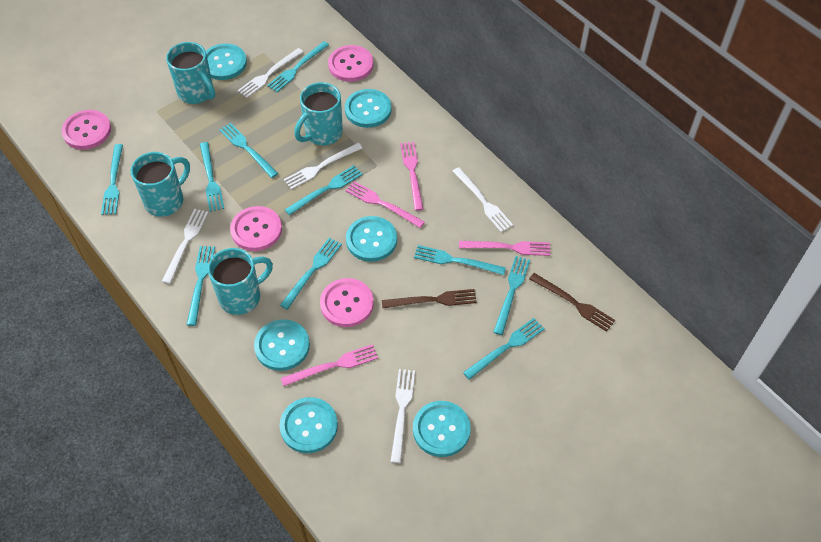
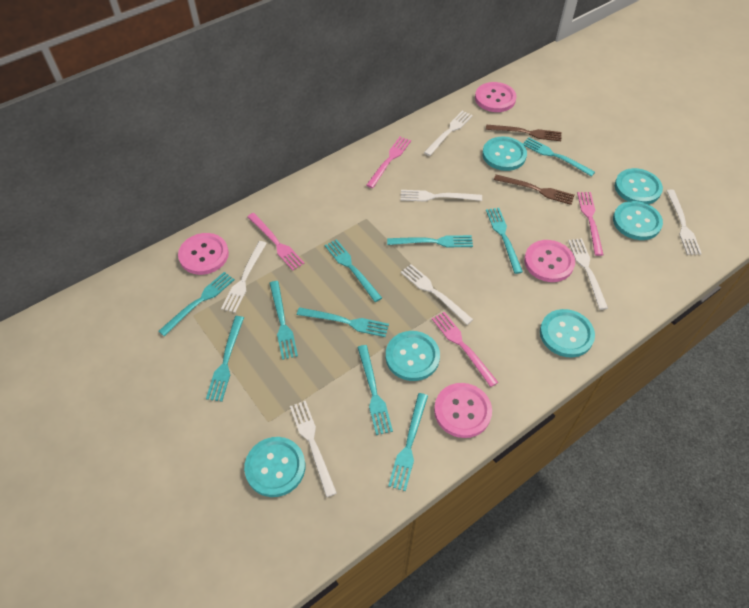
turquoise mug: [131,152,190,217] [166,42,215,104] [208,248,273,315] [294,82,343,145] = 4 -> none = 0
white fork: [162,209,209,284] [238,48,303,98] [284,143,362,190] [390,369,415,463] [453,167,513,232] = 5 -> [221,241,267,313] [290,401,337,497] [401,190,482,202] [401,264,473,325] [424,111,473,156] [568,238,608,310] [667,190,702,255] = 7

